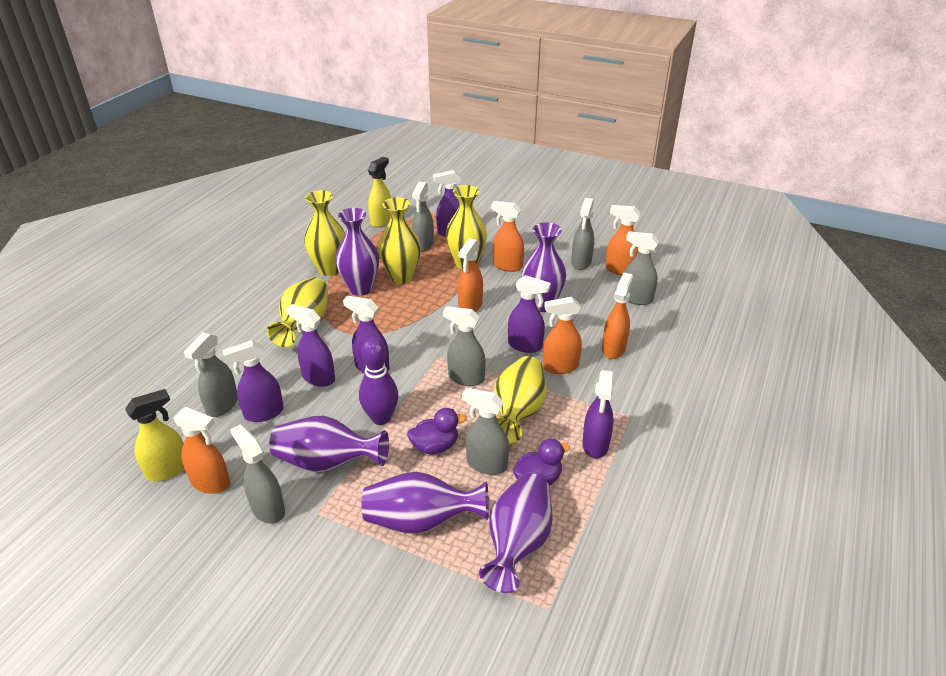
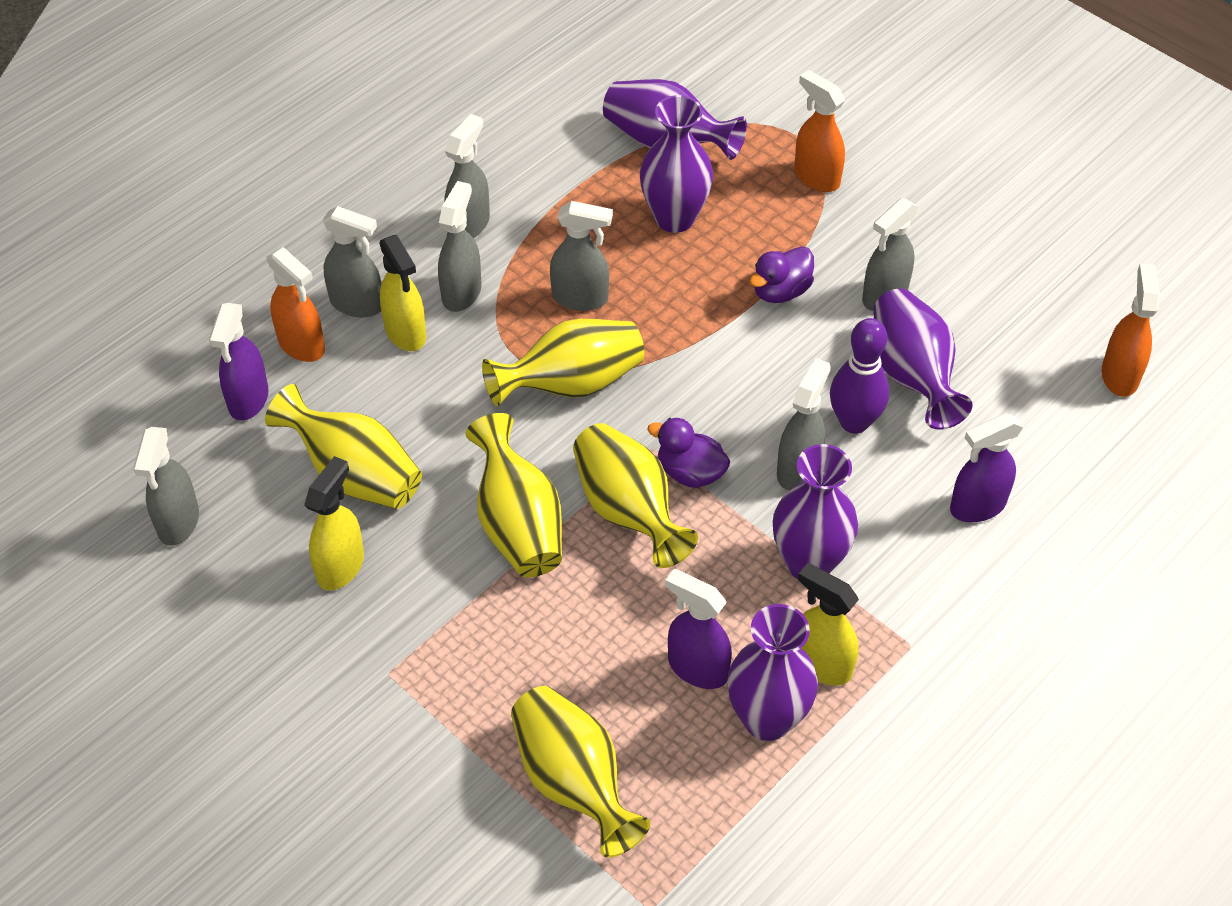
orange spray bottle: [173,407,230,494] [458,238,483,312] [491,201,524,272] [543,297,582,374] [602,273,633,359] [605,205,641,275] = 6 -> [267,247,325,362] [795,70,845,192] [1102,264,1160,397] = 3
purple spray bottle: [223,340,284,422] [286,304,335,387] [343,296,389,373] [433,170,461,236] [508,275,551,353] [582,370,614,458] = 6 -> [209,303,269,420] [665,569,732,689] [950,413,1023,523] = 3
yellow spray bottle: [125,389,184,481] [368,157,391,227] = 2 -> [304,456,364,591] [379,235,426,351] [798,563,859,686] = 3

